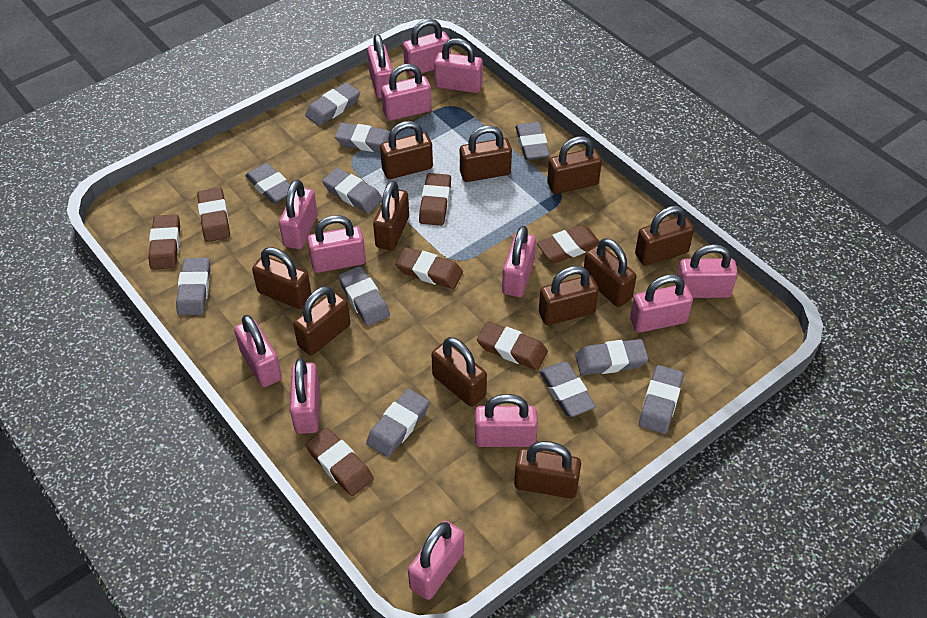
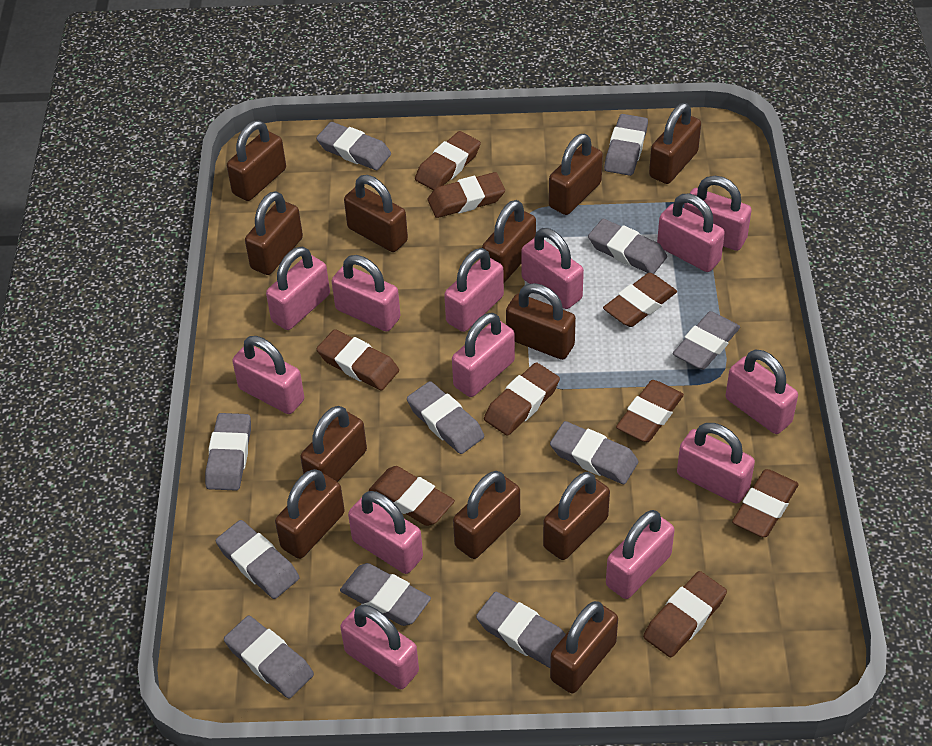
brown eraser: [148,214,180,270] [197,187,230,242] [306,428,374,496] [395,247,463,289] [419,173,451,226] [477,321,548,370] [537,225,599,263] = 7 -> [317,329,399,390] [369,466,455,526] [415,131,481,191] [428,172,505,218] [484,362,560,436] [603,273,677,327] [616,380,684,442] [643,571,727,658] [732,469,798,537] = 9
brown padlock: [252,247,311,309] [293,286,350,355] [373,181,409,251] [380,121,433,179] [431,337,487,407] [460,125,512,182] [514,441,581,499] [539,266,599,325] [547,136,602,194] [584,238,636,307] [635,205,694,266] = 11 -> [227,120,286,201] [245,191,303,275] [275,469,345,559] [300,406,367,482] [344,175,408,252] [453,471,520,559] [482,200,536,282] [506,283,576,360] [543,472,610,560] [549,134,603,215] [550,601,618,693] [649,103,701,184] = 12

